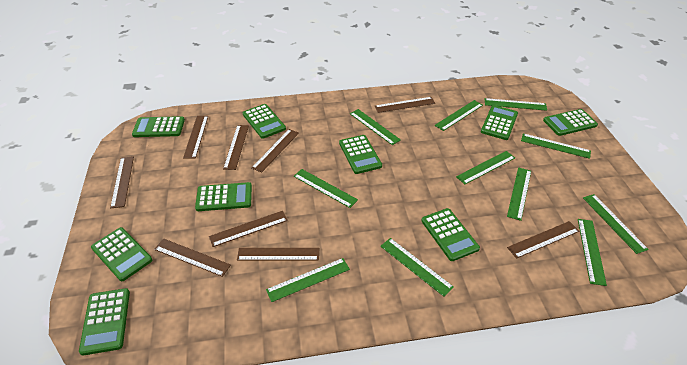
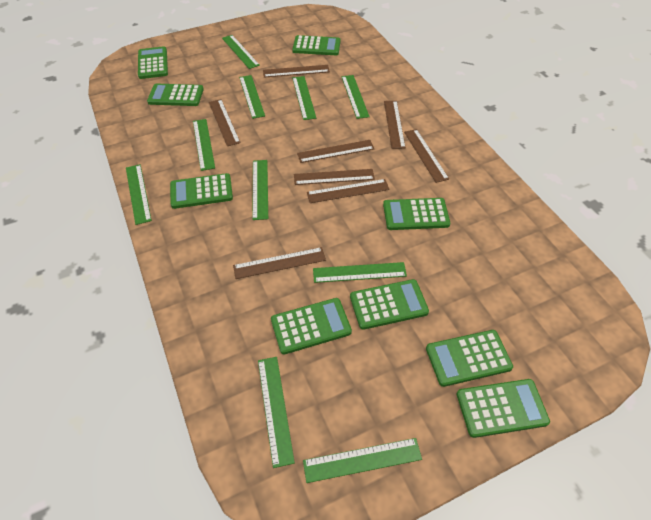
brown ruler: [110,156,134,208] [154,238,231,277] [183,116,208,159] [209,211,288,247] [223,125,249,170] [237,248,319,261] [252,129,299,173] [375,97,435,113] [507,221,579,259] = 9 -> [209,99,241,146] [233,247,326,279] [263,65,330,78] [294,169,375,185] [297,140,374,163] [307,179,389,203] [384,101,406,149] [404,129,449,183] = 8
green ruler: [266,258,350,302] [294,169,358,208] [350,109,401,145] [380,238,454,297] [434,100,483,131] [456,151,515,184] [485,98,547,111] [507,167,531,221] [521,133,591,159] [578,219,607,286] [583,194,649,254] = 11 -> [126,164,152,225] [193,119,215,171] [222,35,260,69] [239,75,265,119] [252,160,268,220] [258,357,295,468] [292,76,316,120] [303,438,422,483] [313,262,407,283] [341,75,370,119] = 10

